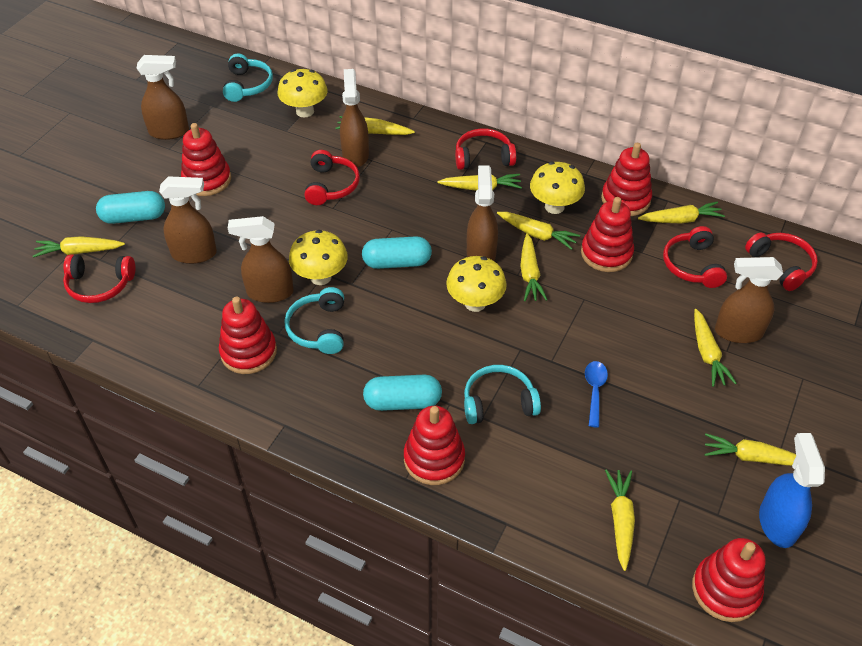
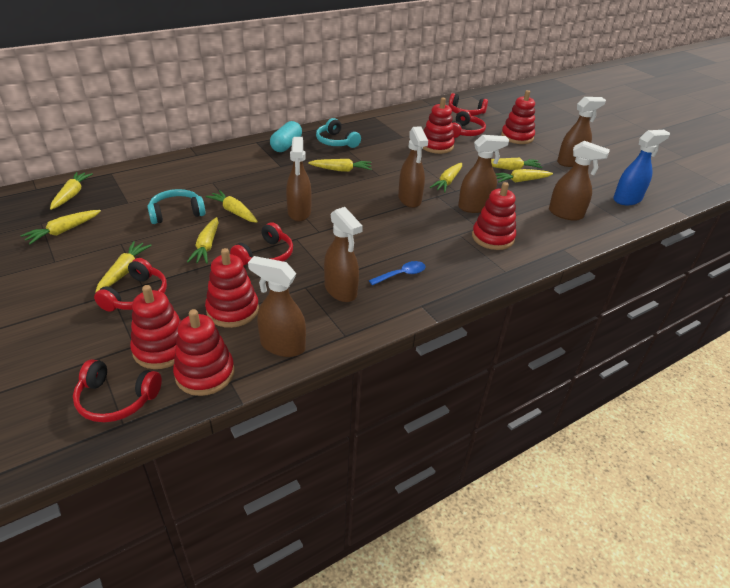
brown spray bottle: [137,55,189,140] [159,176,217,264] [228,216,294,303] [340,69,369,167] [467,165,498,261] [715,257,783,343] = 6 -> [248,256,306,357] [286,137,312,221] [324,207,363,302] [398,126,428,208] [458,135,509,213] [549,141,610,221] [557,97,606,167] = 7
turquoise capsule: [96,191,165,224] [362,236,432,269] [363,375,442,411] = 3 -> [270,121,302,152] = 1
turquoise headphones: [223,53,273,102] [284,287,344,354] [464,365,541,424] = 3 -> [147,189,206,224] [316,118,361,148] = 2
yellow mushroom: [278,69,328,118] [289,230,348,285] [446,256,507,312] [530,162,585,214] = 4 -> none = 0

